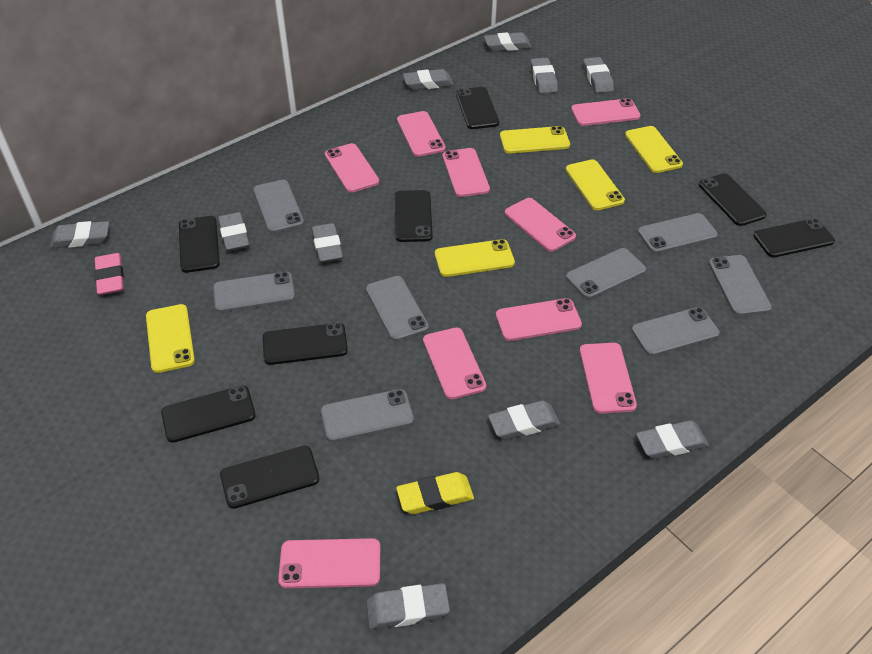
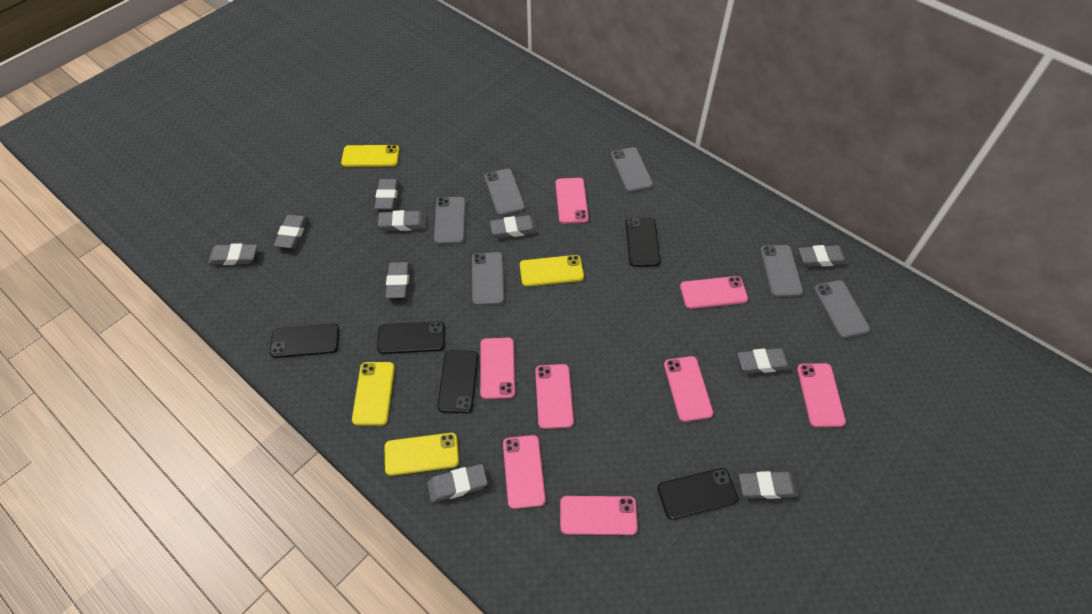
black phone: [161,385,256,443] [179,216,220,273] [220,446,320,509] [263,323,348,365] [395,190,433,242] [456,87,499,129] [699,173,767,226] [753,218,835,257] = 8 -> [270,323,339,358] [377,321,445,354] [437,350,478,413] [625,217,660,267] [657,468,738,520] = 5
grey phone: [213,272,295,312] [254,180,304,233] [321,389,414,442] [366,276,429,341] [566,248,646,299] [632,307,720,356] [638,213,718,253] [709,255,772,316] = 8 -> [434,197,466,244] [472,252,504,305] [485,169,525,216] [611,147,653,192] [760,245,803,297] [814,280,870,338] = 6
pink eraser: [94,253,124,295] = 1 -> none = 0
pink phone: [278,538,380,588] [325,143,379,193] [397,111,446,157] [423,328,486,399] [443,148,490,197] [496,298,582,341] [505,198,576,252] [571,98,641,126] [580,343,637,414] = 9 -> [480,338,515,399] [503,435,546,509] [535,364,574,429] [556,178,589,224] [560,496,638,535] [664,356,713,422] [680,276,748,309] [797,363,846,427] = 8
yellow eraser: [396,472,474,514] = 1 -> none = 0
yellow phone: [146,304,195,373] [435,239,515,277] [500,126,570,154] [566,159,625,210] [625,126,683,173] = 5 -> [341,145,399,167] [352,362,395,426] [385,433,459,476] [520,255,584,287] = 4

